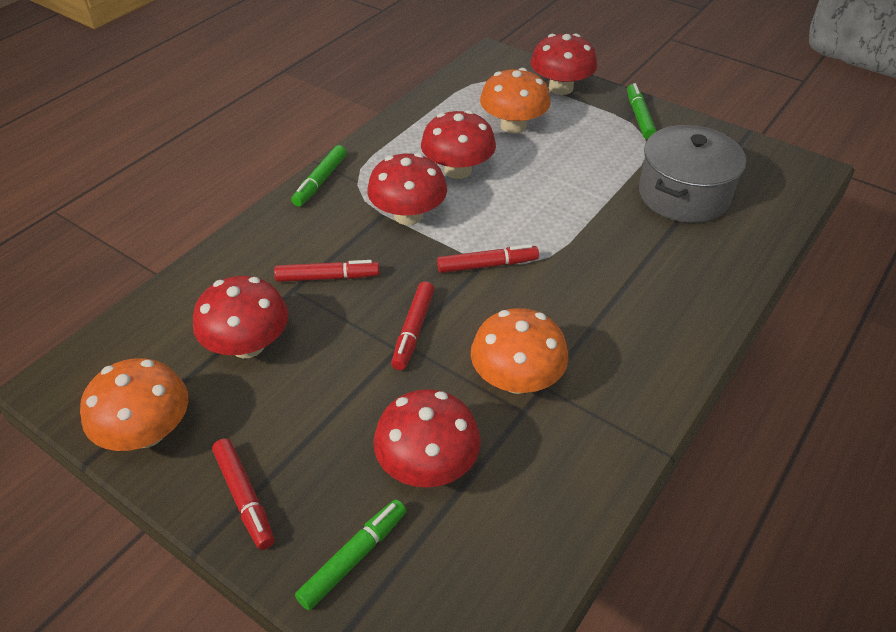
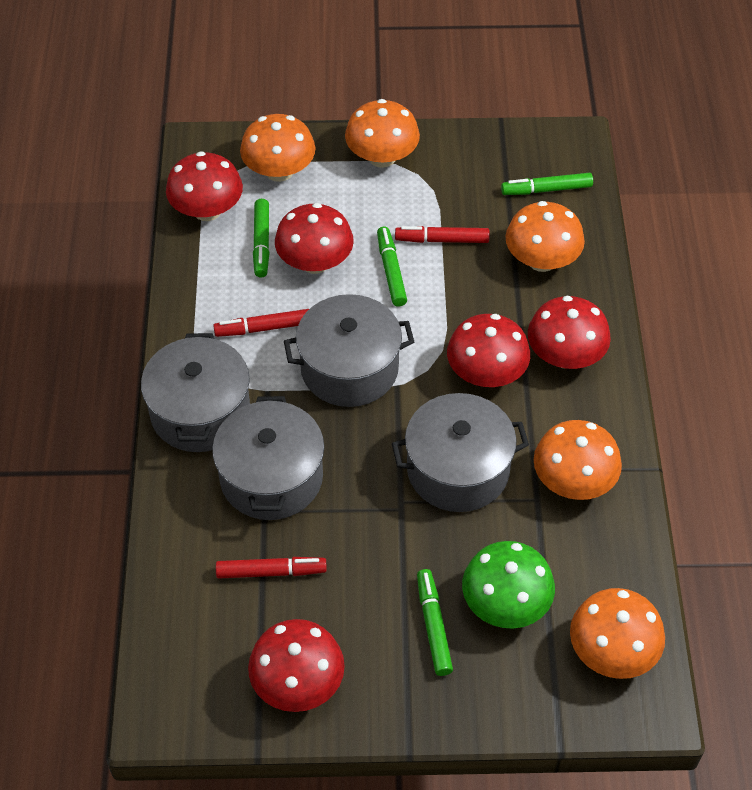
green marker: [291,145,347,207] [295,499,406,610] [627,83,657,139] = 3 -> [253,199,270,278] [377,227,407,306] [417,569,453,676] [501,173,593,195] = 4
green mushroom: none = 0 -> [462,541,555,629] = 1
grey pot: [639,125,746,223] = 1 -> [141,333,250,452] [212,396,324,520] [284,294,414,407] [392,393,529,512] = 4
orange mushroom: [80,358,188,451] [471,308,568,394] [480,68,551,133] = 3 -> [240,114,315,182] [345,99,420,168] [506,201,585,272] [534,420,622,500] [570,588,665,679] = 5
red marker: [212,438,275,550] [274,260,379,282] [391,282,435,370] [437,244,539,273] = 4 -> [213,309,309,337] [216,557,327,579] [395,226,490,243] = 3

